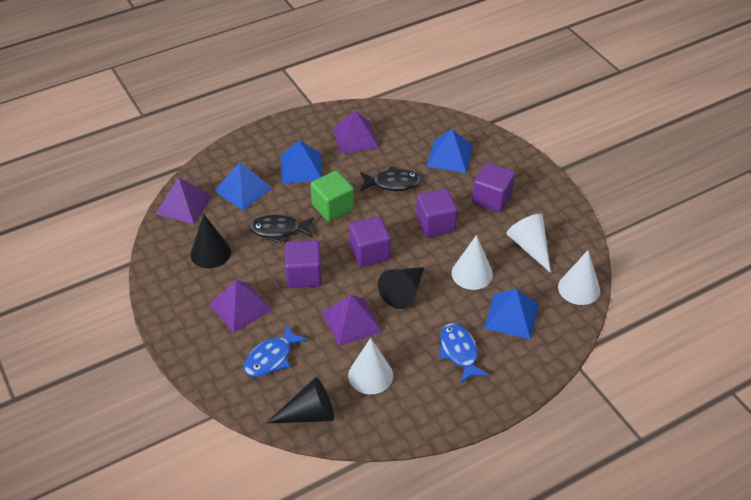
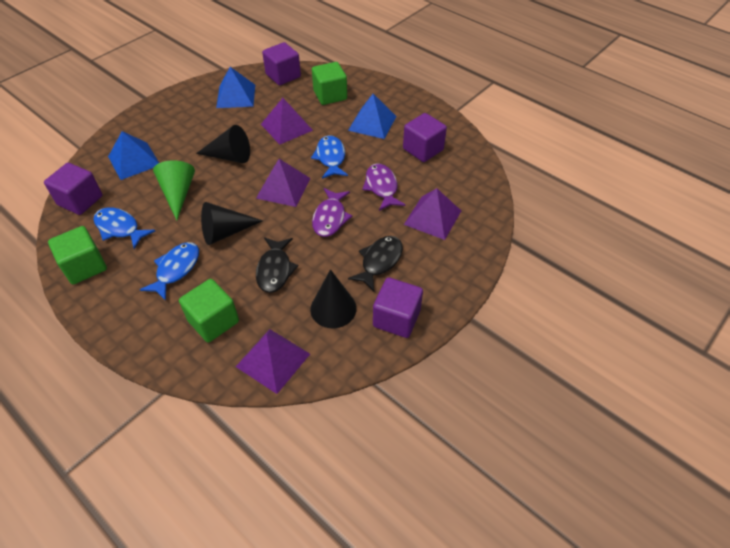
blue fish: [244,324,308,377] [438,323,489,384] = 2 -> [93,207,155,249] [140,242,199,301] [311,135,348,179] = 3
blue pyramid: [215,162,272,210] [280,140,323,183] [426,129,473,173] [484,289,539,339] = 4 -> [108,131,159,180] [216,67,255,108] [348,94,396,139] = 3
green cone: none = 0 -> [153,160,195,220] = 1
green cube: [310,171,354,222] = 1 -> [48,226,107,284] [179,279,239,343] [312,62,347,105] = 3
purple fish: none = 0 -> [312,188,352,237] [362,164,405,211] = 2
white cone: [348,338,393,394] [452,235,493,290] [506,214,551,273] [558,250,600,305] = 4 -> none = 0

